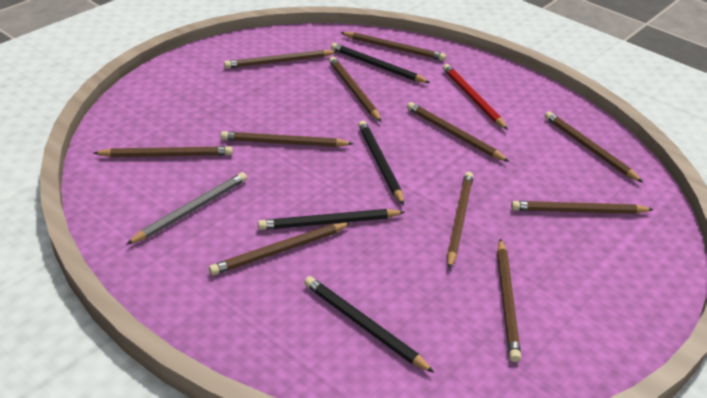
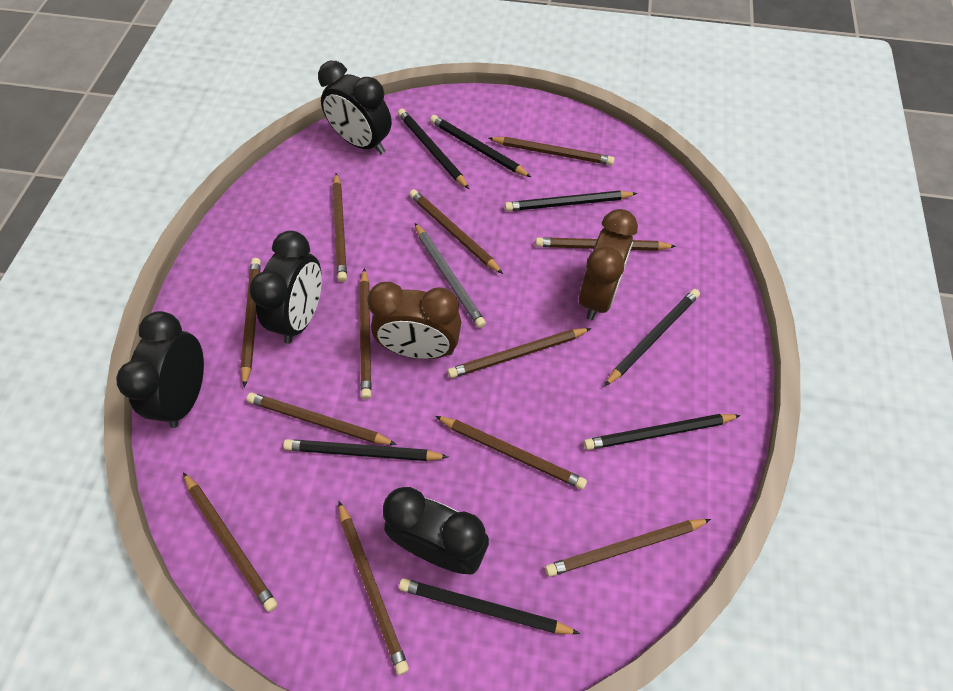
black clock: none = 0 -> [116,311,204,428] [249,231,322,344] [318,61,392,154] [383,487,489,574] = 4
black pencil: [258,209,405,230] [304,276,434,373] [331,43,430,83] [358,120,404,205] = 4 -> [283,439,448,461] [398,109,469,189] [399,578,580,634] [430,115,531,177] [505,191,637,211] [584,414,741,450] [604,289,700,386] = 7
brown clock: none = 0 -> [367,282,461,359] [579,209,638,320] = 2
brown pencil: [94,146,233,157] [209,222,351,275] [221,131,354,147] [224,50,337,69] [329,57,382,122] [340,32,446,61] [407,102,510,162] [447,172,474,269] [497,238,521,362] [511,201,654,214] [545,111,643,183] = 11 -> [183,472,278,612] [240,258,261,388] [246,392,397,445] [333,173,347,282] [338,501,409,675] [360,268,372,399] [409,189,503,274] [435,416,587,490] [448,328,591,378] [488,137,615,165] [535,237,676,251] [545,519,711,577] = 12
red pencil: [443,64,508,130] = 1 -> none = 0

